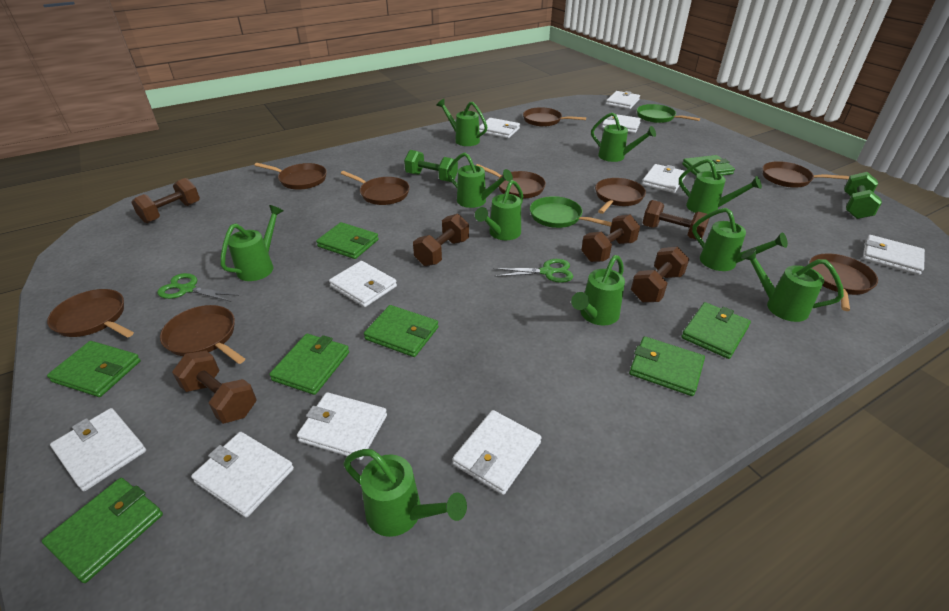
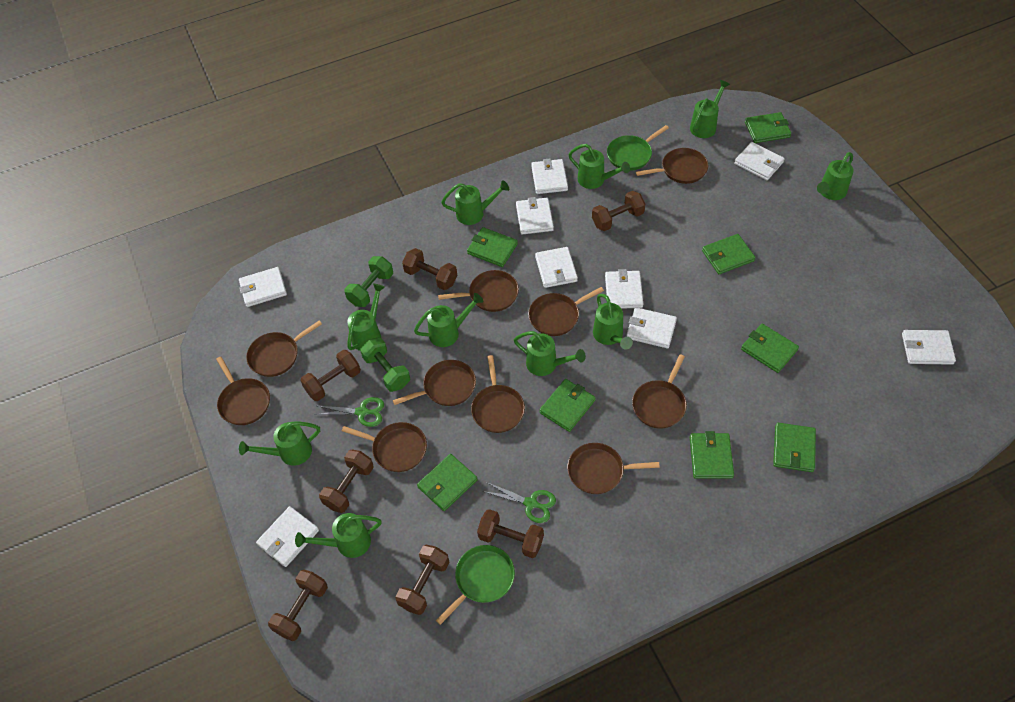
brown dumbbell: [131,178,200,223] [172,351,257,424] [413,214,469,266] [581,214,640,262] [631,247,689,302] [642,200,709,240] = 6 -> [268,570,328,641] [300,350,361,401] [319,450,374,513] [395,544,450,615] [402,248,457,290] [477,509,544,558] [592,191,645,231] = 7
brown pan: [47,289,134,338] [160,305,245,364] [254,163,327,190] [340,171,410,205] [477,164,546,199] [523,107,586,127] [595,178,646,214] [762,161,849,188] [809,253,878,311] = 9 -> [216,357,270,425] [246,320,322,377] [342,422,427,472] [393,360,476,406] [438,270,519,312] [471,355,525,433] [528,287,604,336] [567,443,660,494] [632,354,687,428] [636,148,708,184] = 10
white wallet: [50,408,146,491] [191,432,294,517] [297,392,387,460] [329,261,397,307] [452,410,542,495] [479,118,520,138] [602,114,641,133] [606,91,640,109] [642,164,686,193] [862,235,925,275] = 10 -> [239,267,287,307] [256,506,319,567] [516,197,554,235] [531,158,568,194] [535,247,578,288] [605,269,643,309] [626,307,677,348] [734,142,785,180] [902,330,956,365] = 9

